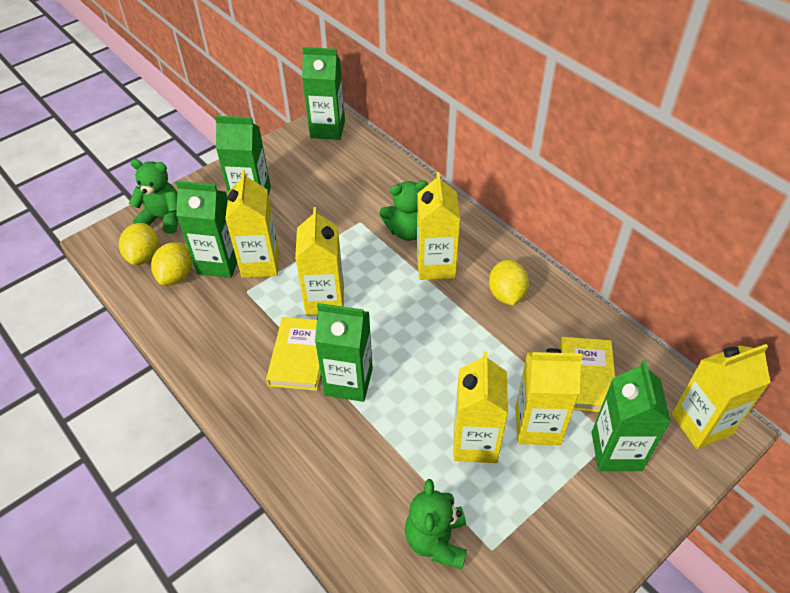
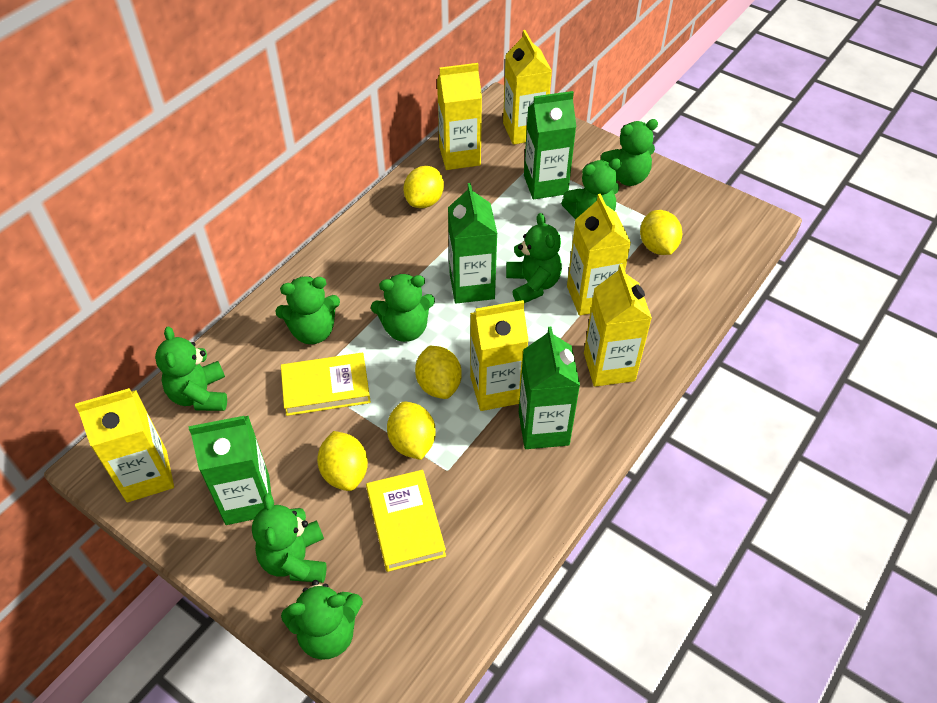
green carton: [176,181,237,278] [215,116,271,196] [302,47,345,140] [315,303,373,402] [592,360,671,471] = 5 -> [189,416,271,525] [448,183,498,303] [519,327,580,449] [524,91,576,199] = 4
green teddy bear: [129,159,178,234] [379,180,428,241] [405,479,467,569] = 3 -> [155,327,227,411] [252,494,327,583] [275,276,340,344] [281,580,363,660] [371,274,435,342] [506,213,562,303] [561,158,622,219] [601,119,658,186] = 8
yellow lemon: [119,223,159,265] [151,242,192,286] [489,260,529,305] = 3 -> [317,431,368,491] [387,402,436,460] [404,166,444,208] [415,346,462,399] [640,210,682,255] = 5

